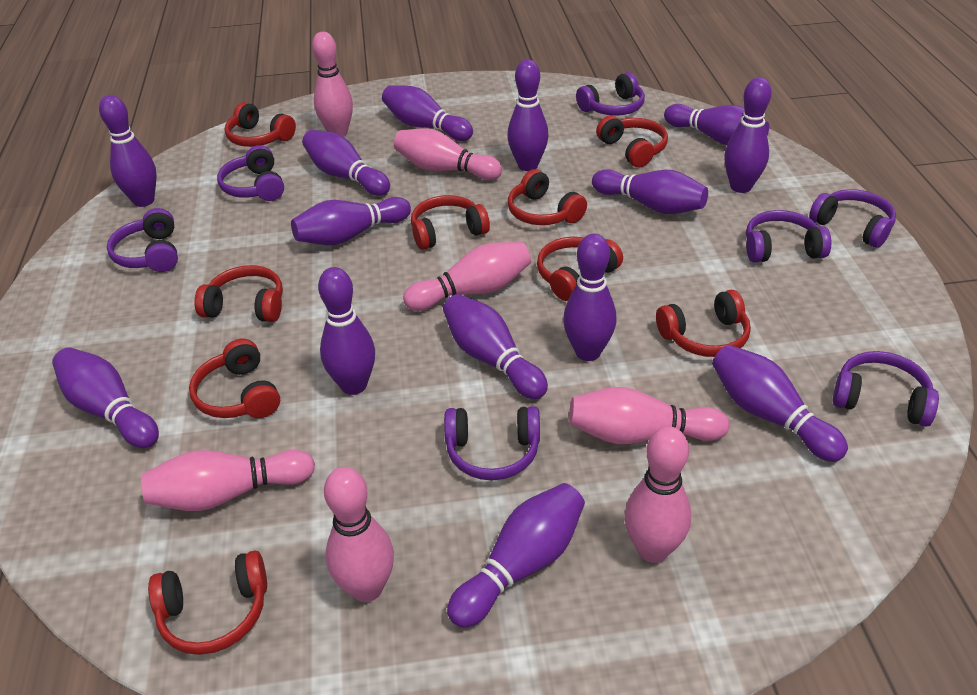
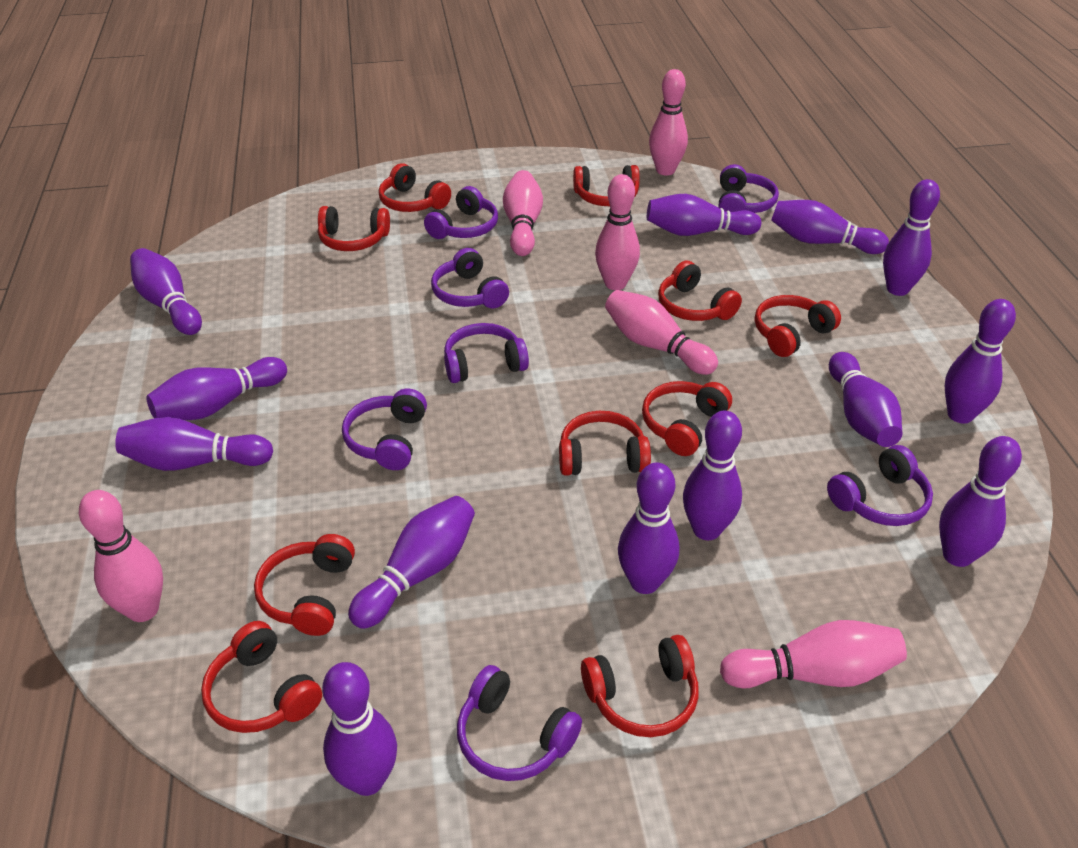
pink bowling pin: [141,450,315,511] [312,32,353,137] [324,467,394,602] [394,128,502,180] [403,242,531,311] [569,387,729,444] [625,426,691,563] = 7 -> [79,490,163,622] [503,170,543,256] [595,174,640,290] [605,290,718,375] [649,69,688,175] [720,620,907,688] = 6
purple bowling pin: [52,347,159,448] [99,95,157,207] [291,197,411,245] [302,130,390,196] [318,267,375,395] [382,85,473,141] [443,294,548,399] [447,483,585,628] [507,60,549,171] [563,234,617,361] [592,169,708,214] [664,104,769,145] [712,345,848,462] [724,77,772,193] = 14 -> [115,417,273,471] [130,248,202,335] [146,357,287,420] [322,662,397,796] [348,496,475,629] [618,463,679,594] [647,194,761,236] [683,411,742,540] [771,200,889,254] [829,352,903,447] [883,179,940,296] [939,436,1022,567] [945,299,1016,423] = 13
red headphones: [148,550,267,655] [189,339,280,418] [194,265,283,322] [225,102,296,147] [411,195,490,250] [508,169,587,225] [537,237,623,301] [596,116,668,167] [656,290,751,357] = 9 -> [201,621,322,733] [254,534,355,636] [318,206,390,251] [379,163,451,212] [559,411,651,476] [573,165,640,206] [581,635,699,737] [642,381,732,456] [658,261,742,321] [755,295,841,357] = 10

